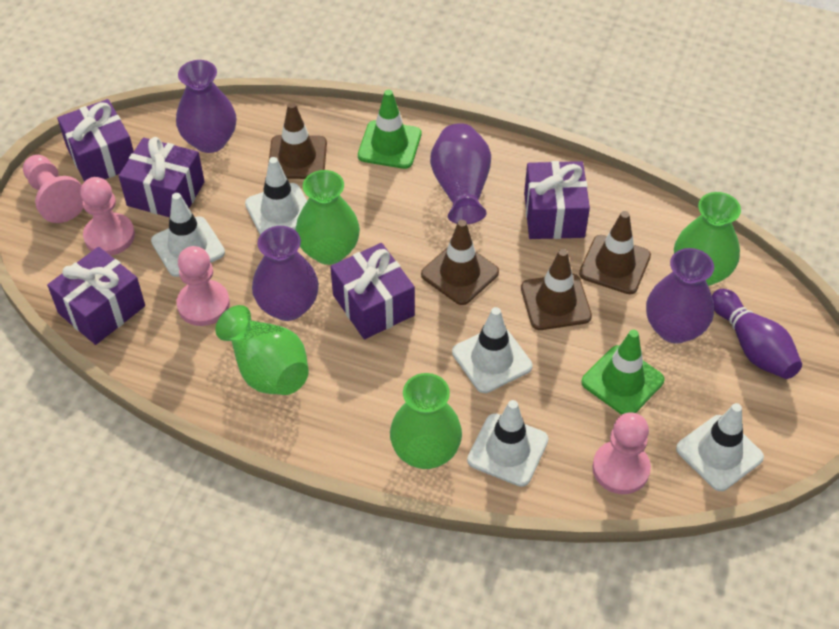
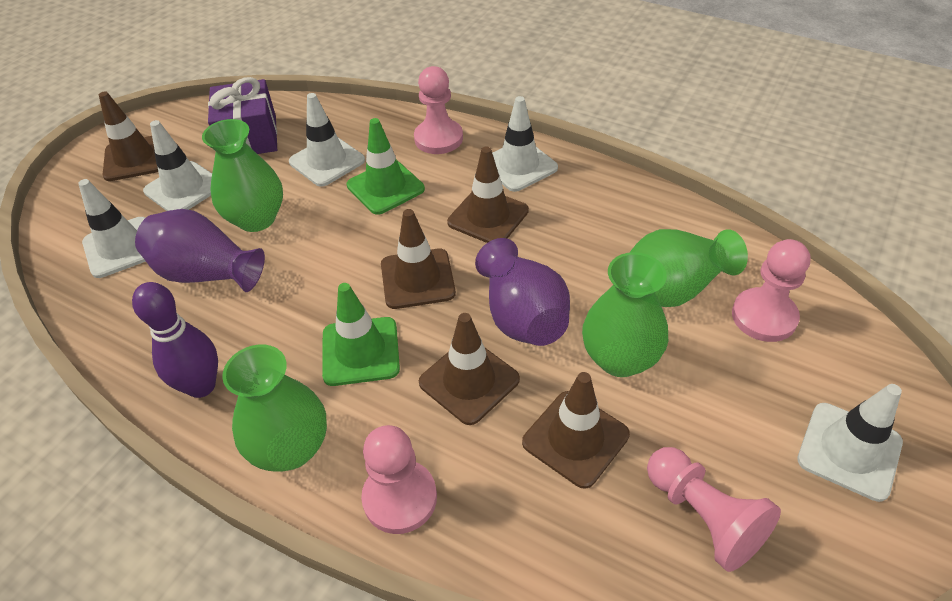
brown traffic cone: [268,102,327,179] [421,220,499,305] [521,249,592,330] [579,211,651,294] = 4 -> [99,91,158,181] [381,209,456,309] [419,313,520,425] [447,147,529,243] [522,372,630,489] = 5
purple gift: [47,247,145,345] [57,99,134,182] [119,137,205,217] [330,243,415,339] [524,161,590,239] = 5 -> [208,77,277,154] = 1
purple vase: [176,60,236,153] [252,226,319,321] [430,123,491,224] [646,248,714,344] = 4 -> [135,209,265,292] [475,238,570,346] = 2

